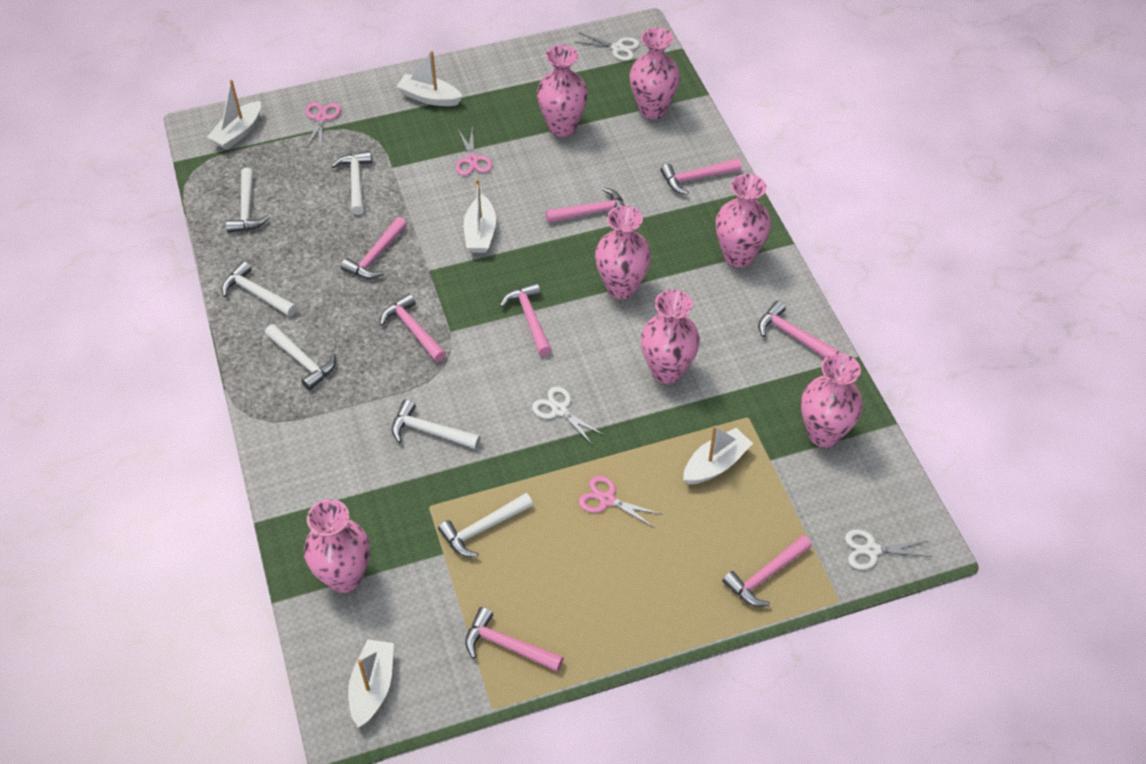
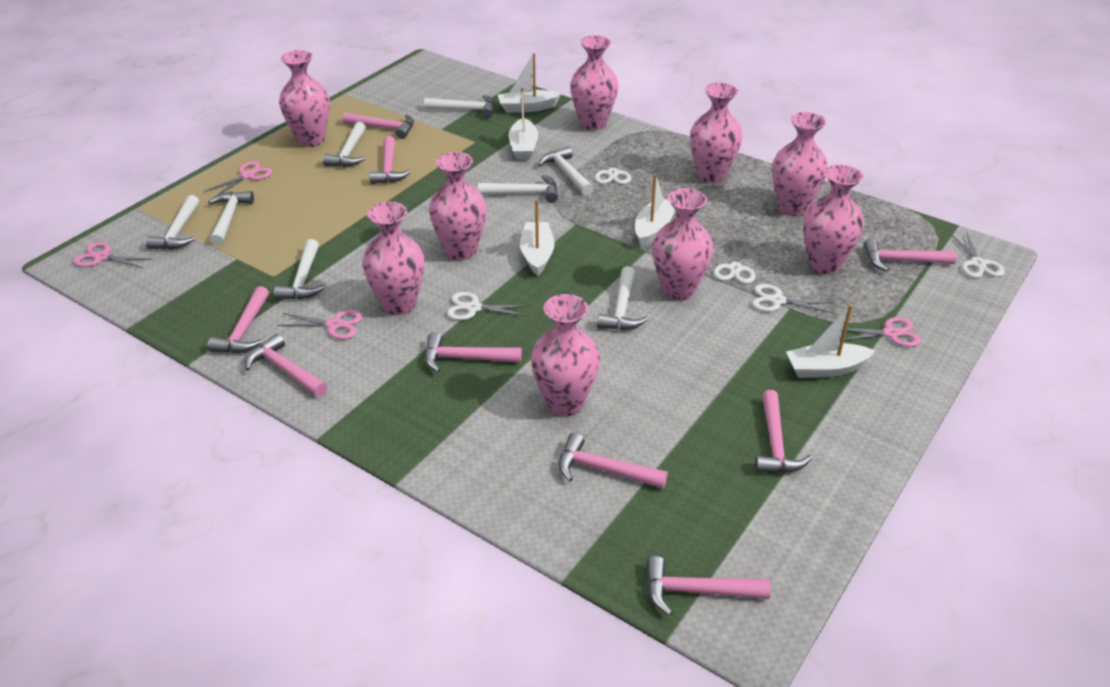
pink hammer: [341,217,407,279] [380,293,446,362] [465,607,564,672] [500,283,552,356] [546,188,624,223] [660,158,742,195] [722,535,812,607] [758,301,839,358] = 8 -> [208,286,269,353] [245,333,327,397] [342,113,414,139] [369,136,411,184] [425,332,522,372] [559,433,668,489] [646,556,771,616] [755,390,812,473] [864,238,957,271] = 9
pink scissors: [305,102,341,149] [456,126,493,176] [579,476,661,528] = 3 -> [73,242,153,268] [204,161,272,196] [277,310,363,340] [844,317,921,347] = 4
pink vase: [304,499,370,593] [537,45,588,137] [595,205,651,299] [630,28,680,119] [641,289,700,384] [716,174,771,268] [801,353,863,447] = 7 -> [279,50,330,147] [362,202,425,315] [429,152,487,260] [531,294,600,416] [570,35,618,130] [652,188,713,300] [690,83,743,183] [772,112,828,216] [803,165,864,274] = 9
white hammer: [221,261,297,317] [226,168,270,233] [265,324,336,390] [331,151,372,215] [392,399,481,449] [438,493,533,557] = 6 -> [146,195,199,250] [209,191,254,246] [274,239,324,300] [323,122,366,167] [424,95,494,118] [478,175,558,203] [538,146,593,195] [597,266,647,330] = 8
white scissors: [532,386,605,444] [575,33,640,61] [845,529,931,570] = 3 -> [447,292,530,320] [595,149,631,184] [713,239,756,284] [752,284,834,313] [951,233,1005,278] = 5

